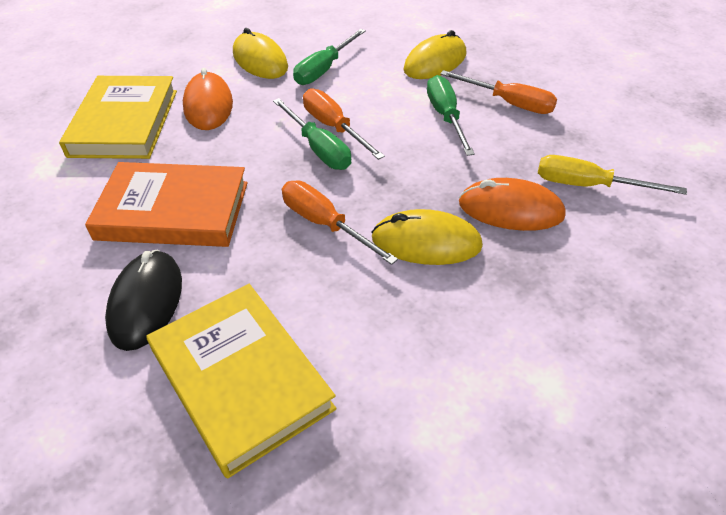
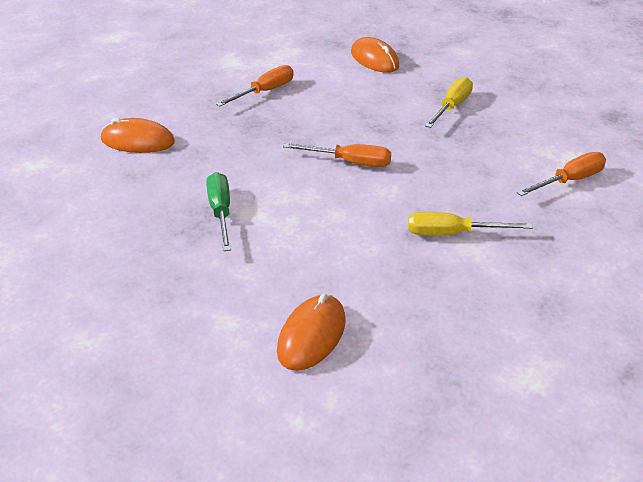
black mouse: [105,250,182,351] = 1 -> none = 0
green screwdriver: [273,98,351,170] [293,29,366,85] [427,75,475,156] = 3 -> [206,172,231,251] = 1
orange book: [85,162,248,247] = 1 -> none = 0
orange mouse: [183,68,233,130] [459,178,566,231] = 2 -> [101,118,175,153] [277,294,345,371] [351,37,399,73] = 3
yellow book: [59,76,177,159] [147,284,336,479] = 2 -> none = 0
yellow mouse: [233,28,288,79] [371,209,483,265] [403,30,466,79] = 3 -> none = 0
yellow screwdriver: [538,155,687,195] = 1 -> [408,212,533,236] [425,77,473,128] = 2

